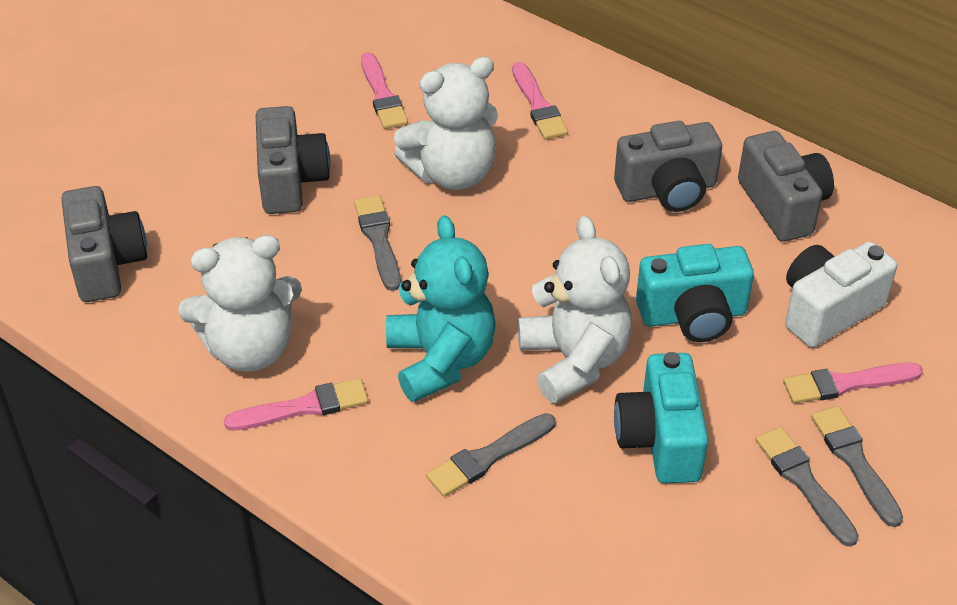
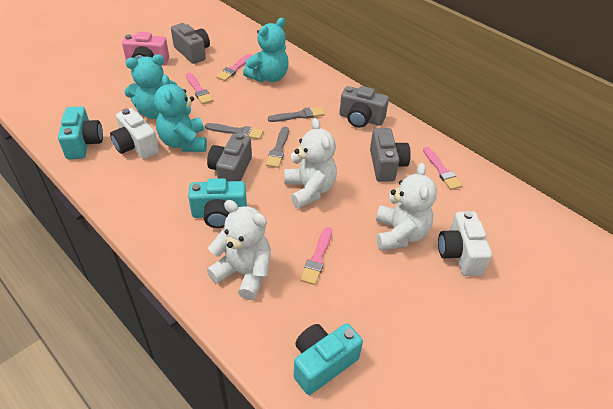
grey brush: [354,195,401,291] [426,413,556,497] [755,427,859,547] [811,406,903,527] = 4 -> [205,123,263,140] [266,127,289,168] [268,107,325,122] = 3
pink camera: none = 0 -> [122,32,169,65] = 1
turquoise camera: [614,352,709,484] [636,244,754,342] = 2 -> [58,107,103,159] [188,178,247,228] [294,323,363,395] = 3
turquoise teddy bear: [386,215,496,402] = 1 -> [124,54,177,119] [154,75,207,152] [243,18,289,82] = 3
white camera: [785,242,897,347] = 1 -> [110,108,159,159] [438,211,492,276] = 2

